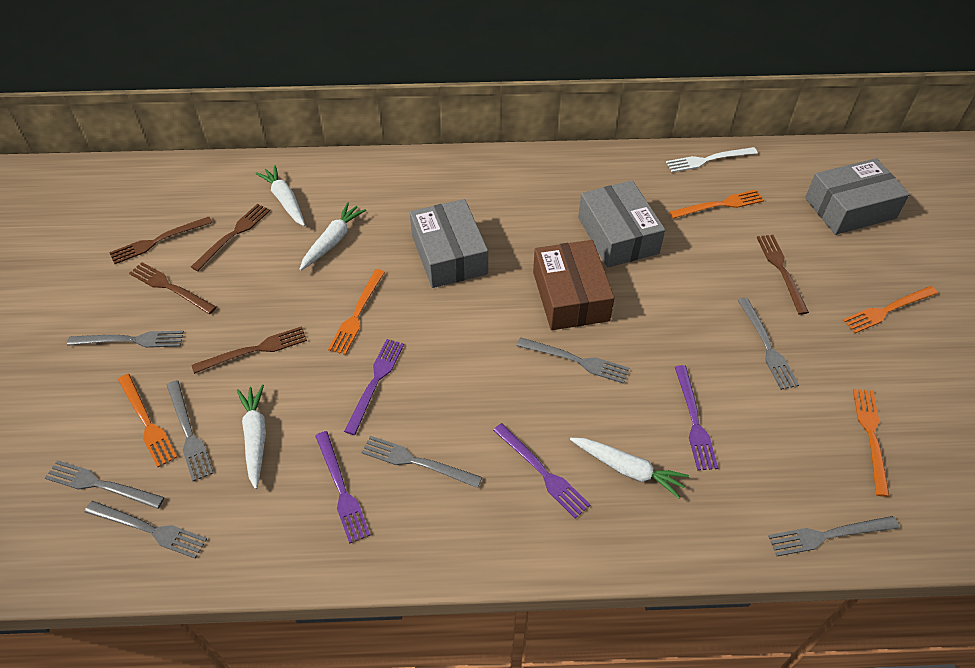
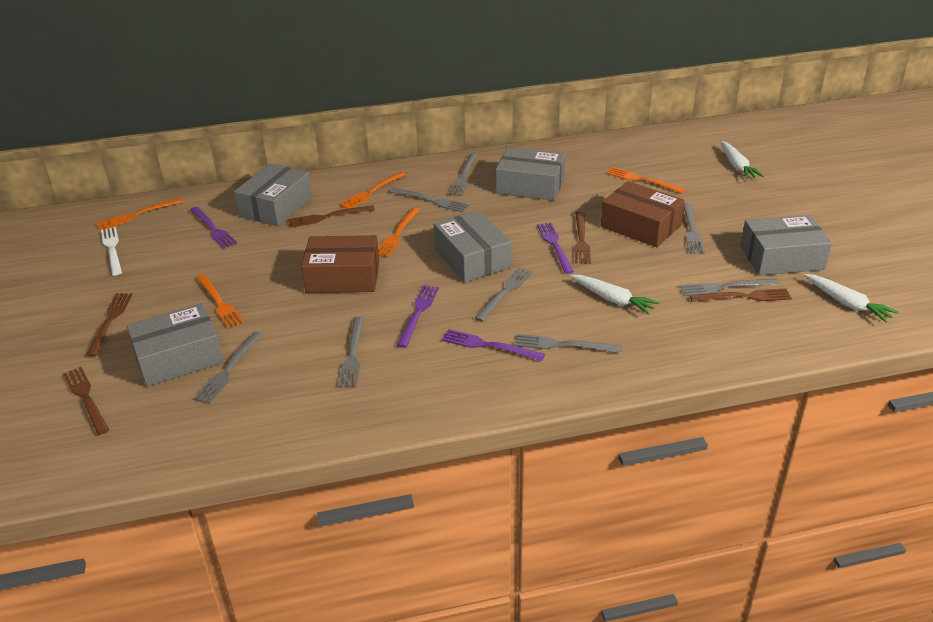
brown box: [533,240,615,330] = 1 -> [301,235,379,293] [601,181,685,247] = 2
grey box: [410,199,488,288] [578,180,665,267] [805,158,910,235] = 3 -> [127,303,224,386] [234,164,312,226] [434,210,511,282] [496,147,565,201] [740,215,832,276] = 5
white carrot: [237,385,266,489] [255,165,305,226] [299,202,366,271] [570,438,689,499] = 4 -> [570,275,659,315] [721,141,764,180] [804,274,898,323] = 3

